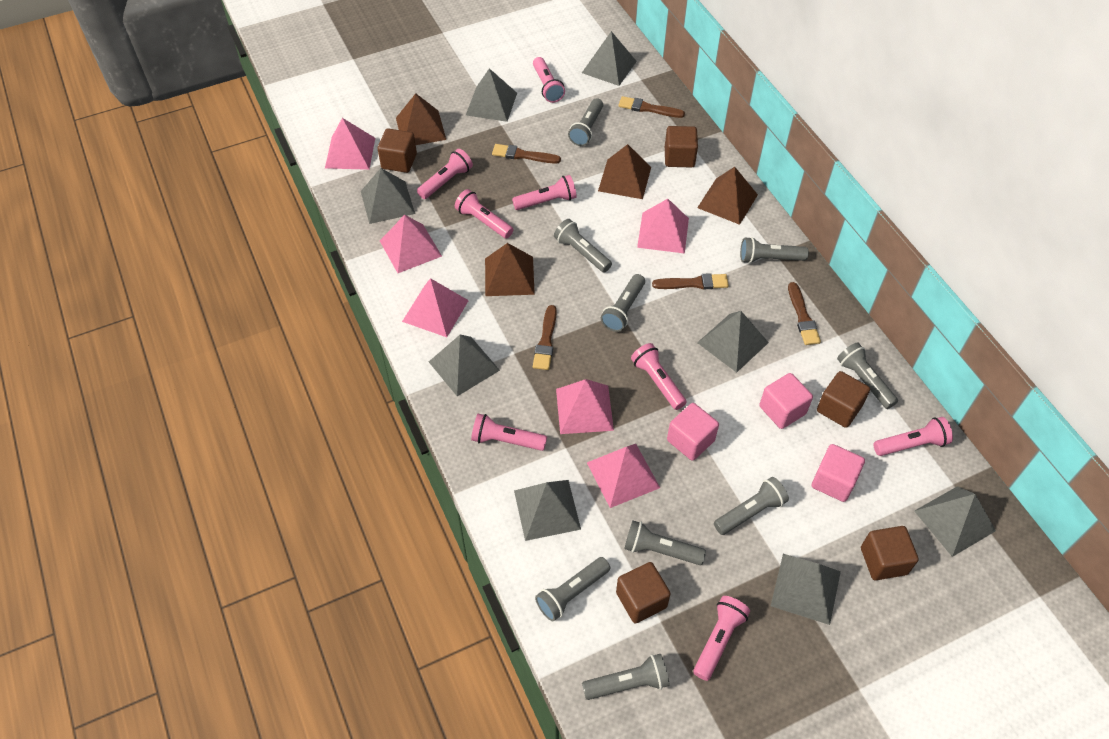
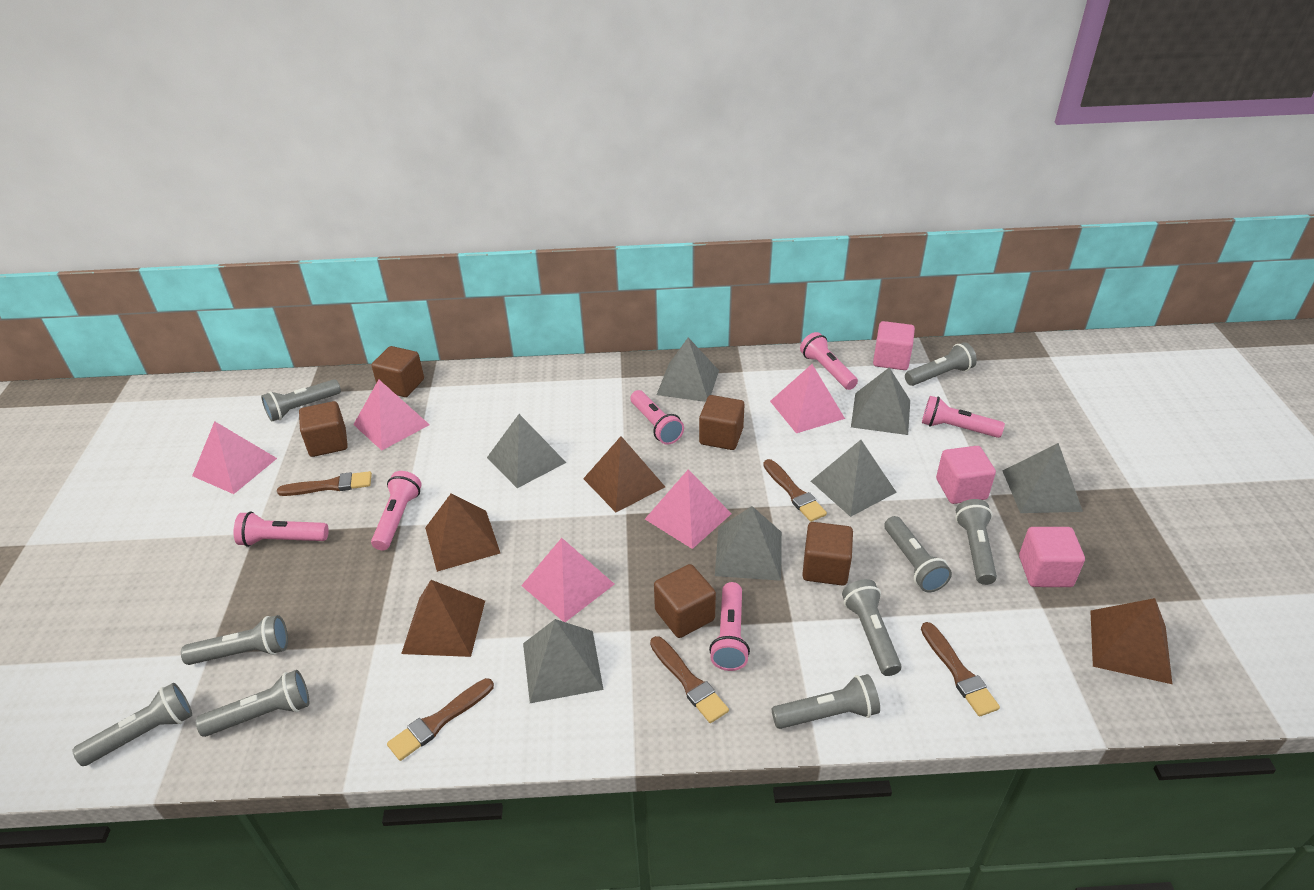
grey pyramid: [361,168,415,224] [429,335,500,396] [466,68,517,122] [514,480,581,541] [582,31,637,86] [697,311,769,373] [771,554,841,625] [914,486,996,557] = 8 -> [487,414,566,488] [523,619,604,703] [657,337,719,402] [715,506,782,581] [811,440,897,517] [851,367,910,435] [1002,443,1083,513] = 7
pink flashlight: [417,149,473,199] [455,189,513,239] [471,414,547,451] [512,175,577,210] [533,57,565,103] [631,343,686,410] [693,596,750,681] [874,417,953,456] = 8 -> [233,512,329,547] [371,471,422,550] [631,390,684,445] [709,582,750,671] [800,332,858,390] [922,396,1005,438] = 6
pink pyramid: [325,118,375,170] [380,215,442,273] [402,278,469,337] [556,379,614,434] [587,444,660,508] [637,199,689,254] = 6 -> [192,421,277,494] [353,379,430,450] [521,538,615,622] [645,469,732,549] [770,364,845,433] = 5

